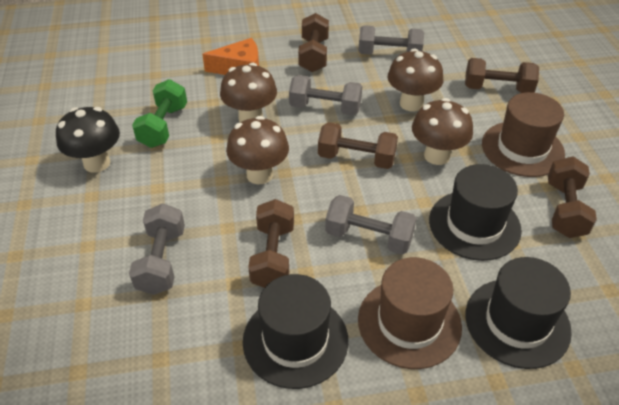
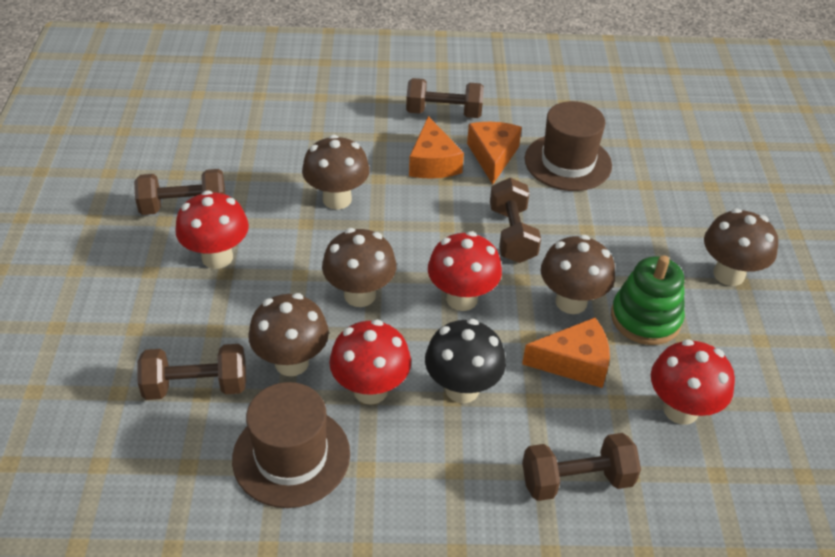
black hat: [243,274,348,389] [429,164,522,261] [466,257,572,369] = 3 -> none = 0
brown mushroom: [220,63,277,122] [226,116,289,184] [388,49,444,112] [412,98,473,165] = 4 -> [248,293,329,376] [302,135,370,210] [322,228,397,307] [541,235,615,314] [704,208,778,286] = 5
green dumbbell: [132,79,187,148] = 1 -> none = 0
green stacking toy: none = 0 -> [611,255,685,345] = 1
grey dumbbell: [129,204,185,295] [289,75,362,115] [325,195,417,255] [358,25,424,55] = 4 -> none = 0
orange cheese: [203,38,259,75] = 1 -> [409,116,464,179] [467,122,522,185] [522,317,610,388] = 3
red mushroom: none = 0 -> [175,190,249,269] [329,319,411,405] [428,231,502,311] [651,339,735,425] = 4

